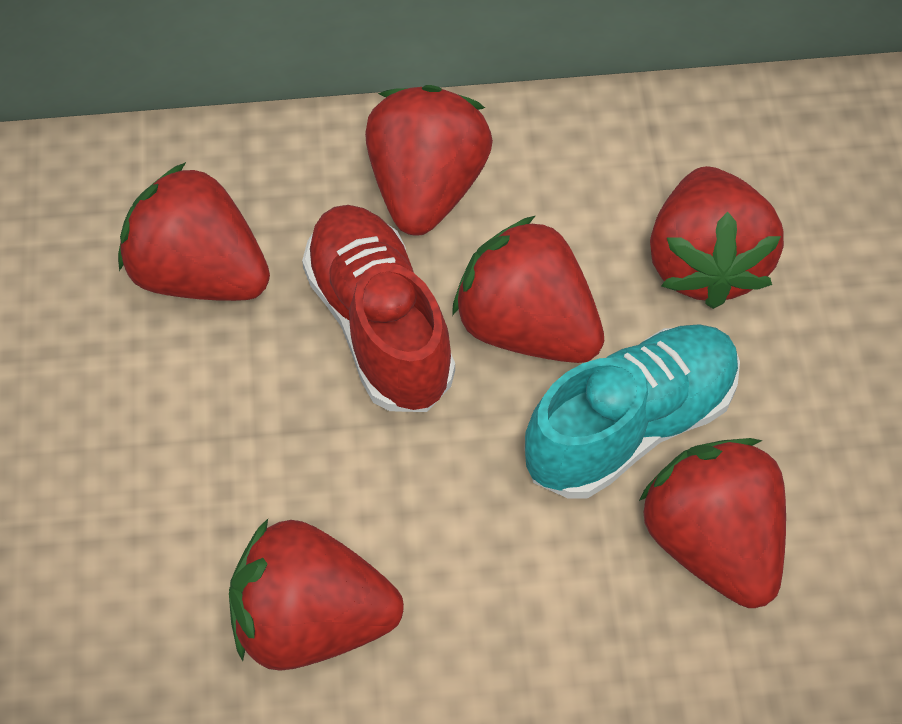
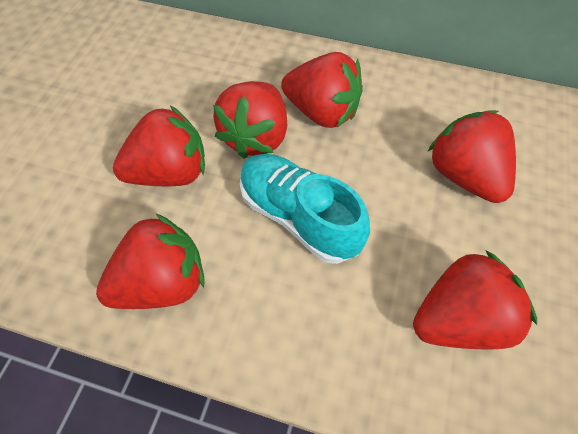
red shoe: [302,205,455,412] = 1 -> none = 0

